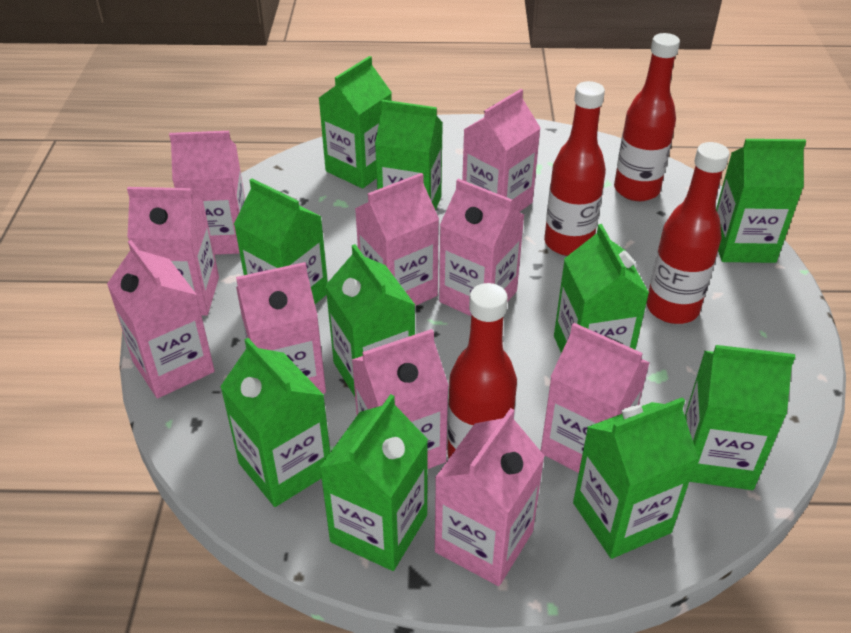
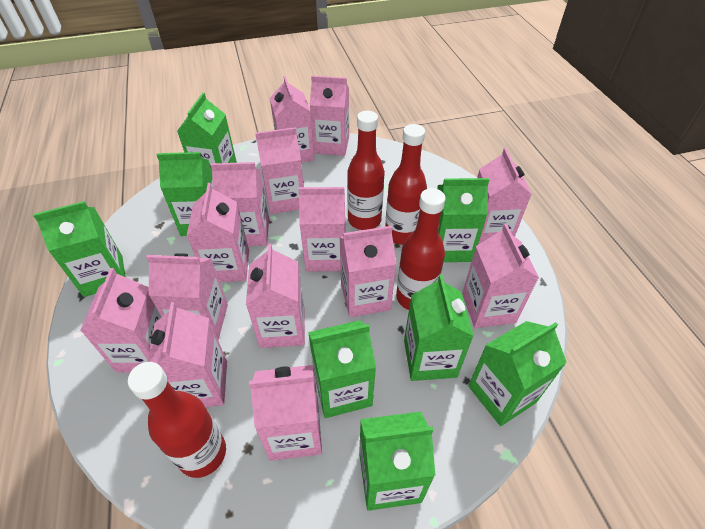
green carton: [220,338,330,507] [234,178,328,304] [319,56,392,188] [319,394,428,571] [325,244,415,397] [375,100,443,211] [554,224,649,353] [573,397,698,559] [685,345,795,490] [716,139,806,263] = 10 -> [33,201,126,297] [157,152,213,236] [177,93,237,170] [308,320,376,418] [359,412,436,511] [404,275,474,381] [437,178,490,262] [468,321,567,426] = 8
pink carton: [107,240,215,398] [127,187,219,316] [169,131,245,255] [236,262,326,394] [352,329,449,469] [355,173,439,306] [435,408,545,586] [439,179,524,316] [462,89,541,212] [541,323,650,473] = 10 -> [80,268,161,373] [146,253,228,340] [147,302,227,407] [187,183,249,282] [211,162,269,246] [246,244,305,348] [249,365,322,461] [255,127,304,214] [270,76,314,163] [298,187,346,272] [310,76,349,156] [340,226,396,317] [462,224,539,328] [477,148,531,245] = 14

